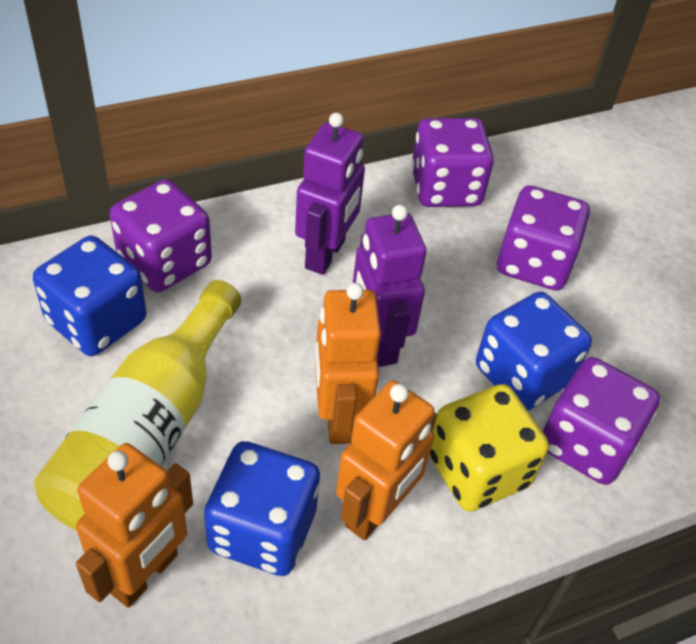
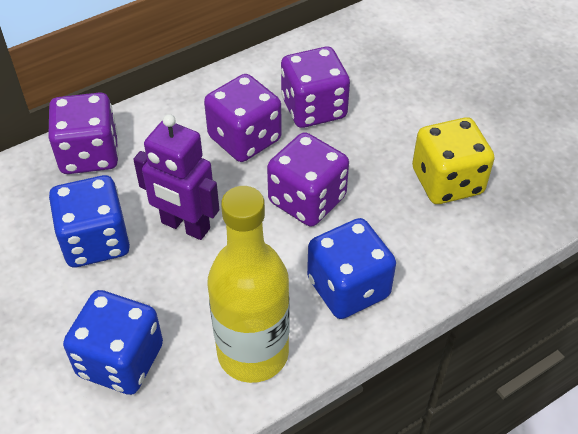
orange robot: [76,443,193,608] [315,283,381,444] [336,380,437,540] = 3 -> none = 0
purple robot: [295,113,365,275] [353,205,426,367] = 2 -> [133,114,220,240] = 1

